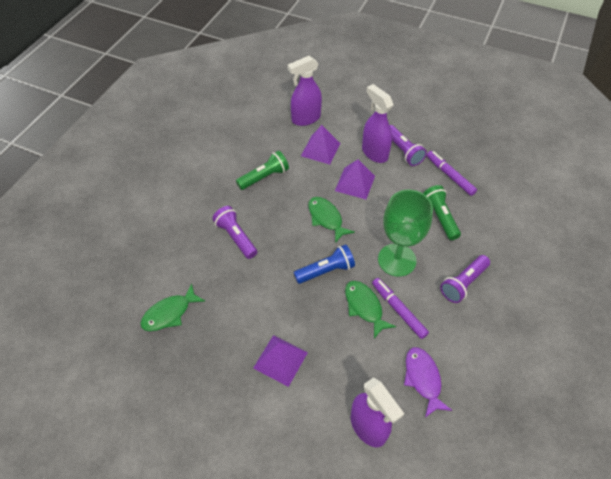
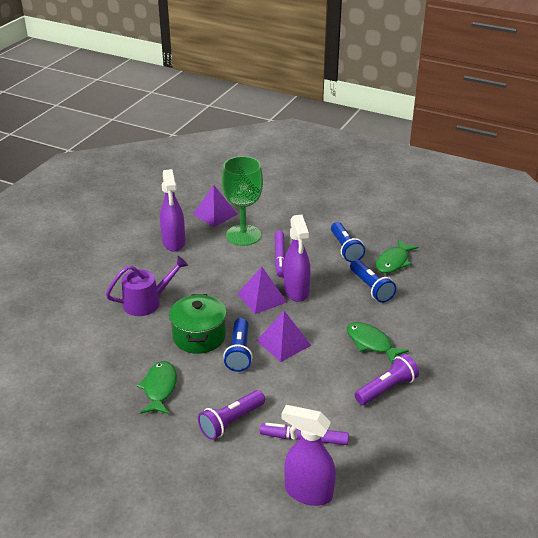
blue flashlight: [294,244,355,284] = 1 -> [223,318,253,372] [331,222,365,262] [350,260,396,303] = 3
green flashlight: [236,151,289,190] [423,185,461,240] = 2 -> none = 0
green pot: none = 0 -> [169,294,227,354] = 1
purple fish: [404,347,452,417] = 1 -> none = 0
purple flashlight: [212,206,257,259] [390,125,427,166] [440,255,490,303] = 3 -> [198,390,265,440] [355,354,419,405] = 2
purple watering can: none = 0 -> [106,256,188,316] = 1

